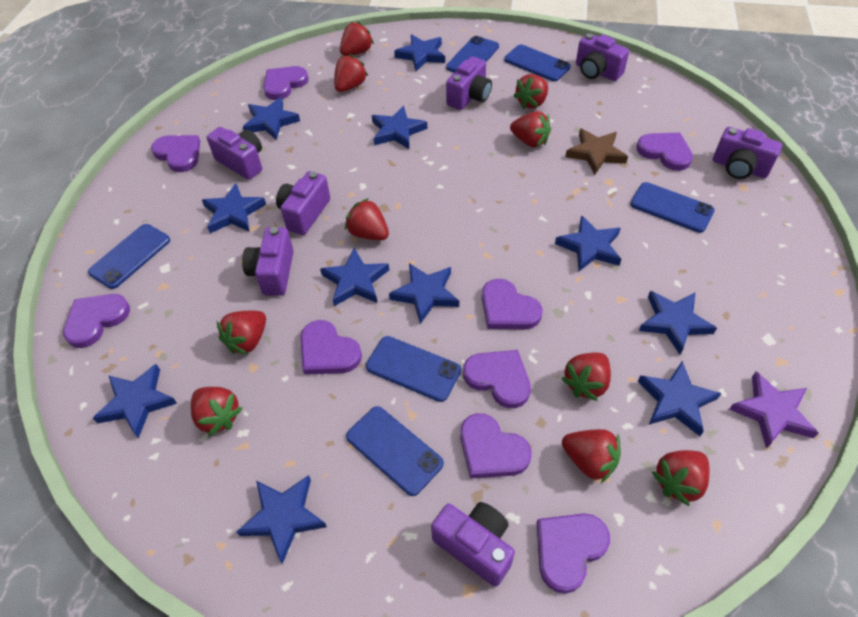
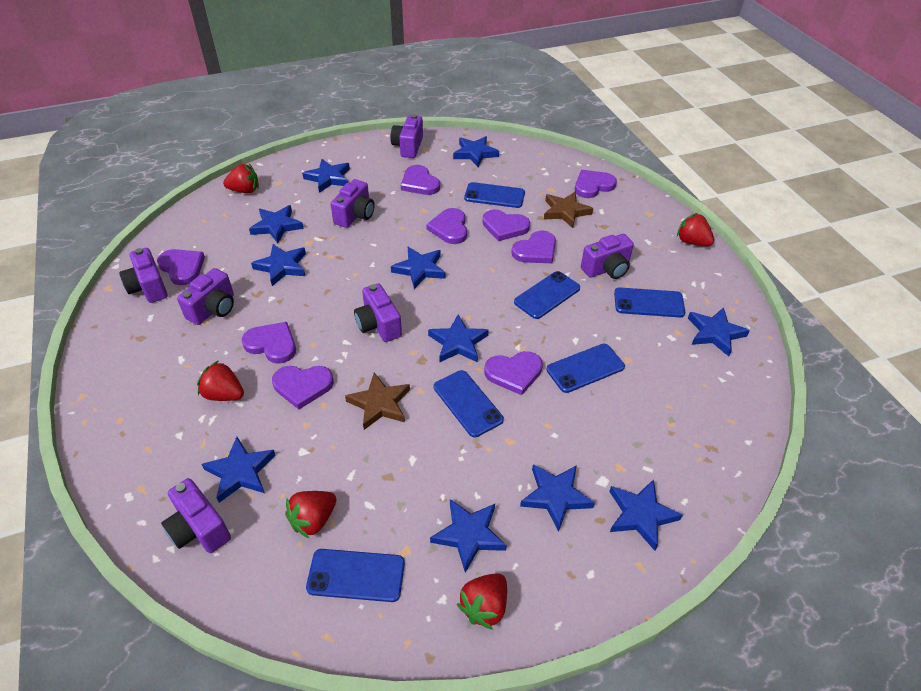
brown star: [565,128,628,175] = 1 -> [345,373,410,430] [544,192,593,228] = 2
purple star: [729,371,819,449] = 1 -> none = 0
red strawberry: [191,387,242,437] [217,311,266,355] [334,54,368,92] [340,21,374,56] [345,198,389,240] [510,111,551,148] [513,74,548,109] [561,352,611,401] [562,429,621,483] [652,450,710,506] = 10 -> [197,360,244,401] [223,164,259,193] [285,491,336,539] [457,573,507,630] [677,213,714,246] = 5

